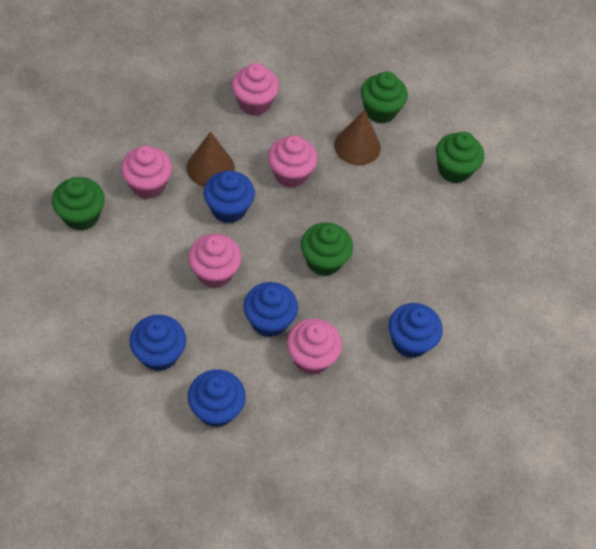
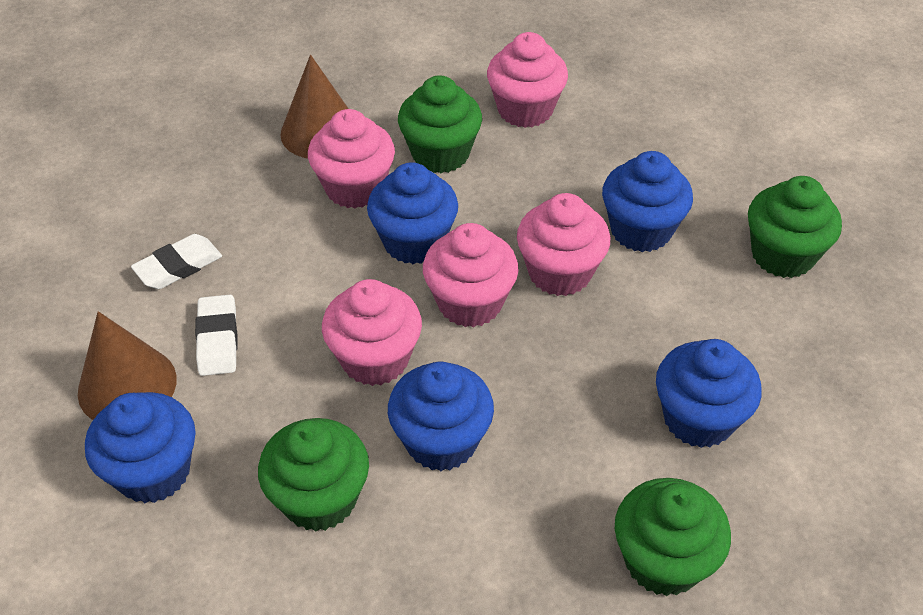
white eraser: none = 0 -> [131,234,222,289] [195,295,237,376] = 2

